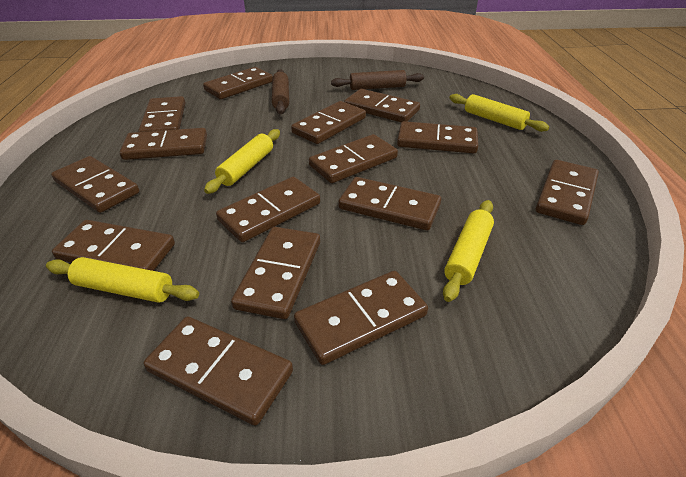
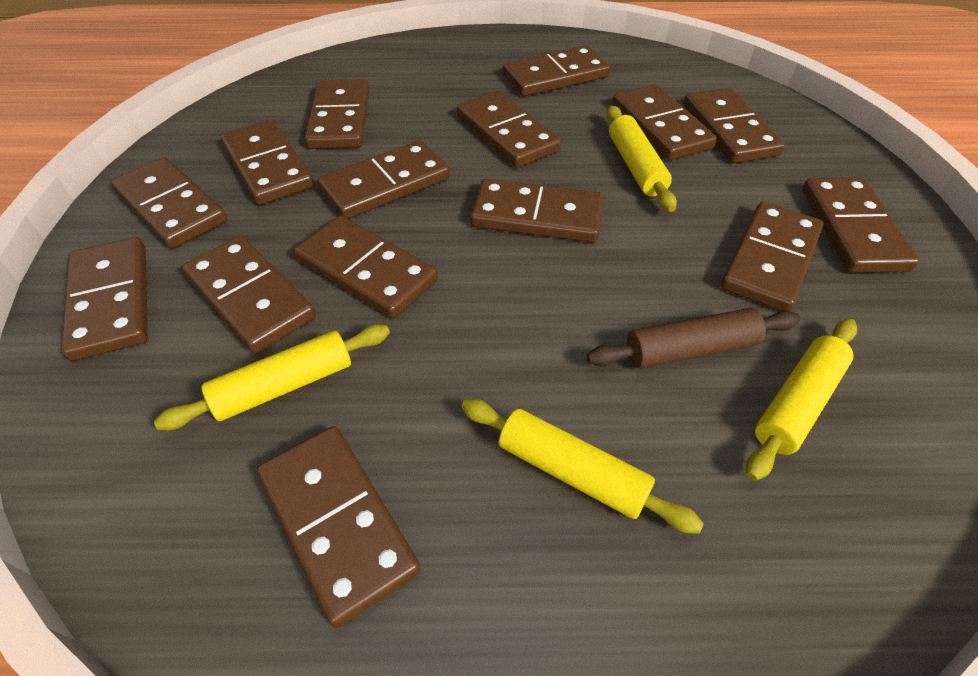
brown rolling pin: [272,69,289,114] [331,70,424,90] = 2 -> [587,308,800,369] = 1

